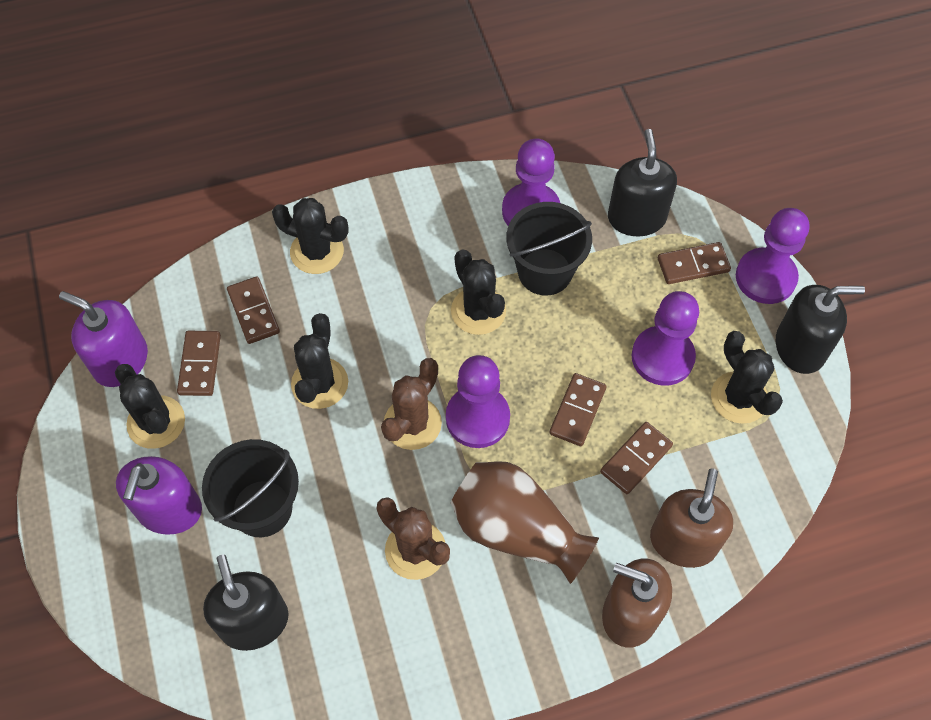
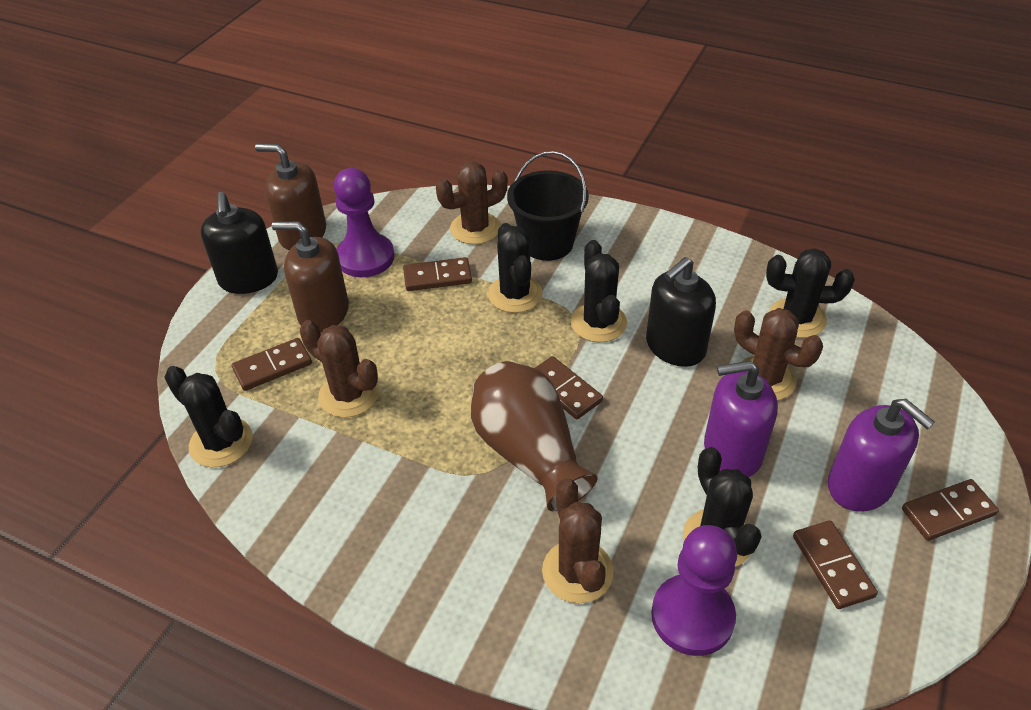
black bucket: [202,439,299,537] [506,202,592,296] = 2 -> [507,151,589,261] = 1
black soap dispenser: [203,554,289,651] [608,129,677,236] [776,285,865,374] = 3 -> [201,192,278,294] [646,257,716,367] = 2
brown cactus: [377,497,450,580] [381,358,442,450] = 2 -> [300,320,379,418] [436,162,508,245] [542,478,613,603] [734,308,823,400] = 4
purple pawn: [446,355,510,448] [502,138,560,225] [632,291,699,386] [736,208,809,304] = 4 -> [334,168,395,277] [651,525,737,656] = 2

